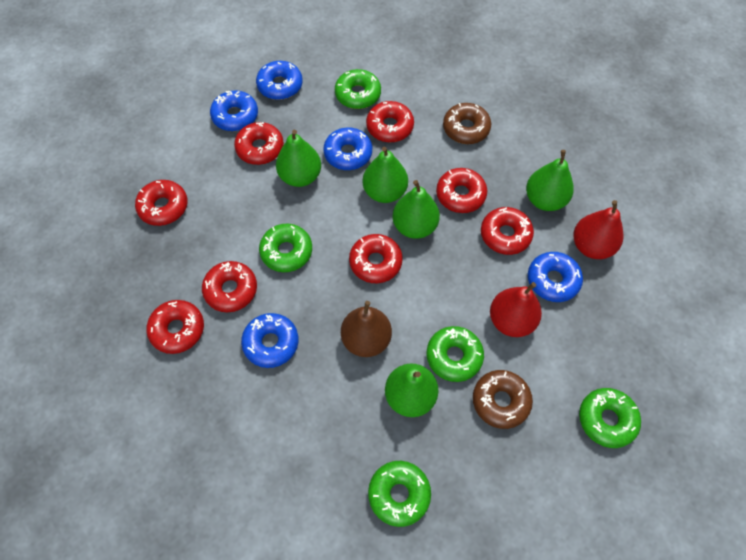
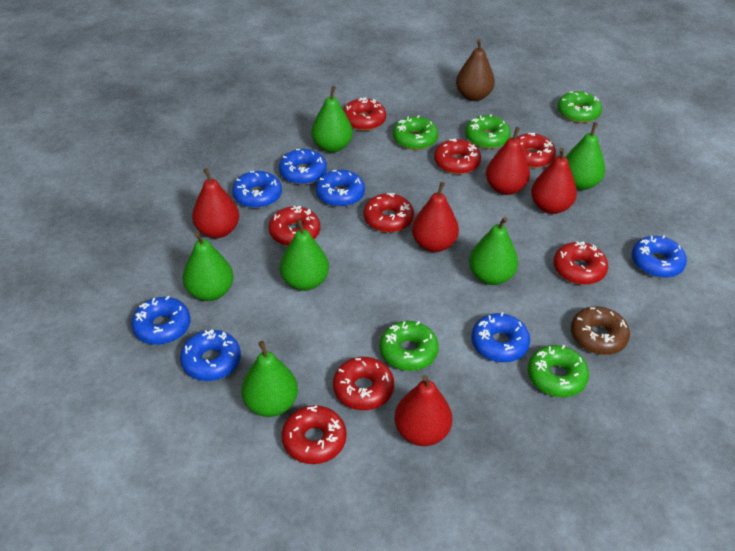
blue donut: [210,90,258,131] [241,313,298,368] [256,61,303,100] [323,127,372,170] [528,252,583,302] = 5 -> [131,296,190,345] [180,329,241,381] [232,171,282,208] [279,149,327,185] [316,170,365,207] [471,312,530,362] [632,235,687,278] = 7
brown donut: [443,103,491,144] [473,370,533,429] = 2 -> [571,306,630,355] = 1
green pear: [276,130,321,187] [363,147,408,203] [385,363,438,417] [392,180,440,239] [526,150,574,211] = 5 -> [182,232,234,301] [241,341,298,417] [280,219,329,291] [311,86,353,153] [469,217,518,285] [566,122,605,190] = 6
red pear: [490,282,542,337] [574,200,624,259] = 2 -> [192,168,239,238] [394,375,453,446] [412,182,459,252] [486,127,530,195] [531,148,577,214] = 5

